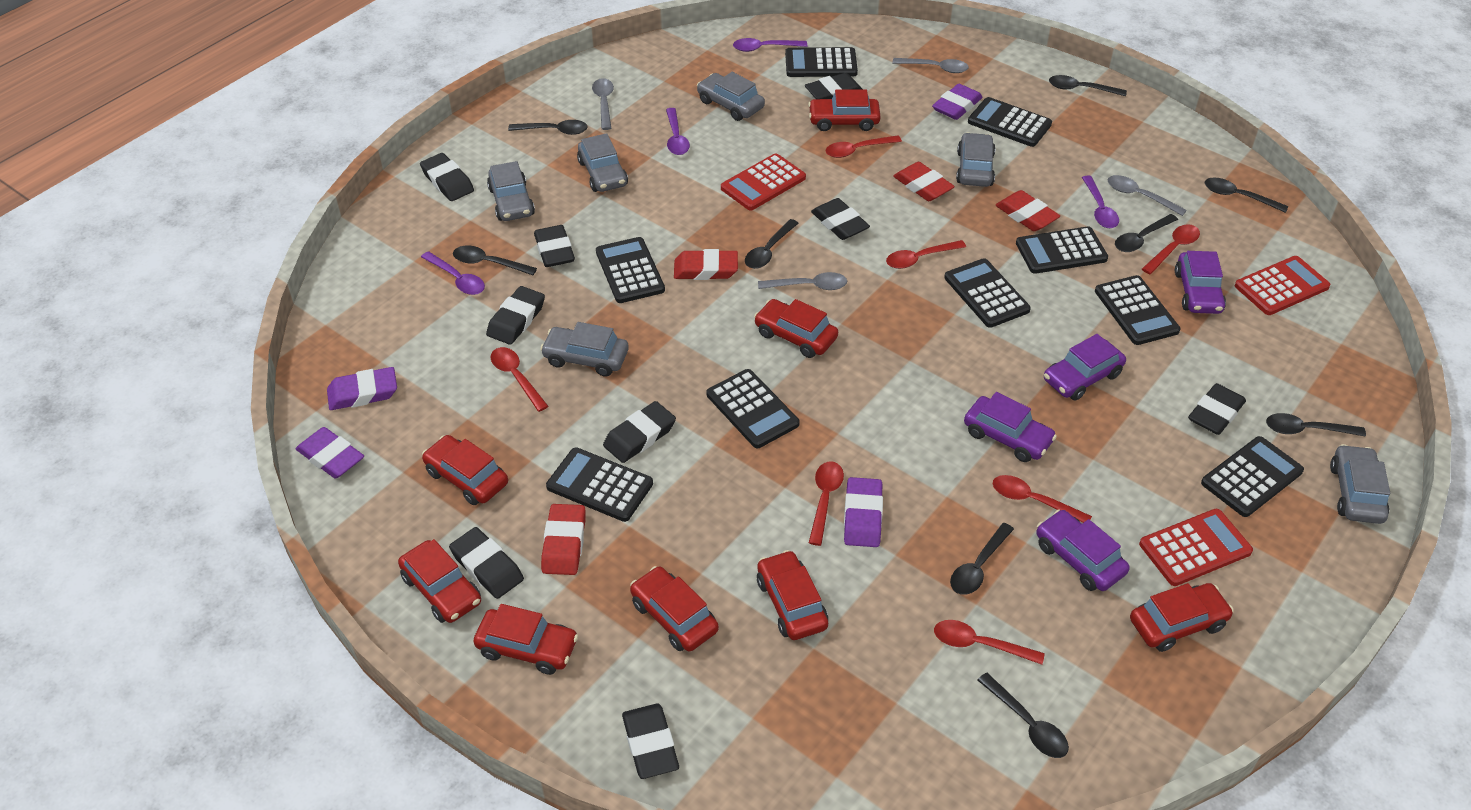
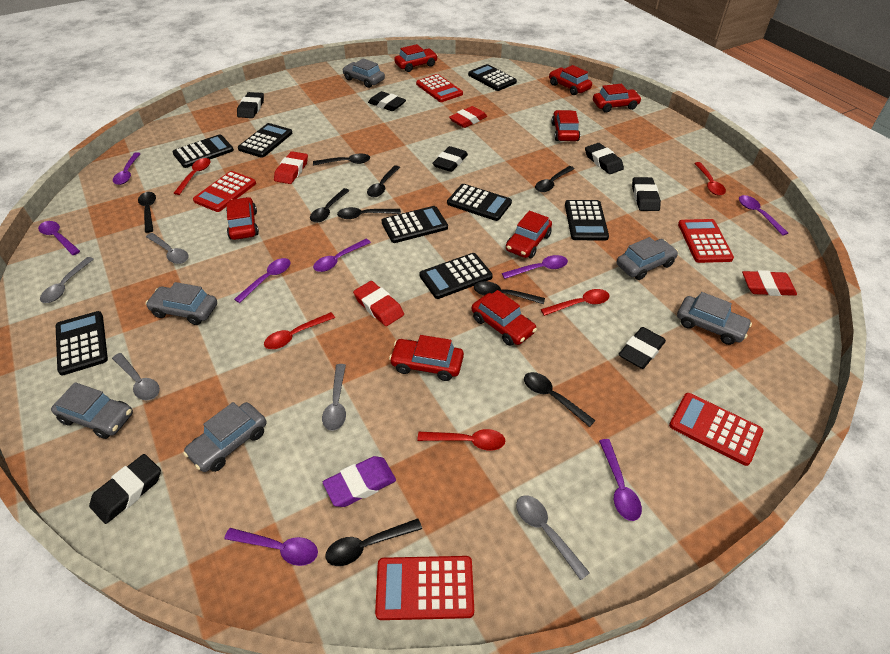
black calculator: [546,447,653,522] [596,237,665,303] [707,369,800,448] [785,47,858,77] [944,258,1031,328] [968,97,1052,147] [1016,226,1108,274] [1095,275,1180,345] [1201,436,1304,517] = 9 -> [56,311,108,375] [173,134,234,168] [238,123,293,158] [382,206,448,243] [419,253,493,299] [447,184,512,221] [468,64,517,91] [565,200,609,240] = 8
black eraser: [420,153,474,201] [449,527,524,599] [486,286,545,345] [534,225,575,267] [603,401,676,463] [622,704,679,779] [805,73,862,99] [811,198,870,240] [1188,383,1246,435] = 9 -> [89,454,161,524] [237,92,264,118] [368,91,406,111] [432,146,468,172] [585,143,624,174] [619,327,666,369] [632,177,661,211] = 7
grey spoon: [592,78,614,130] [758,272,847,290] [892,58,969,73] [1108,175,1187,216] = 4 -> [40,257,94,303] [112,353,160,400] [146,233,189,264] [322,364,346,431] [516,495,590,580] = 5
purple car: [964,392,1057,462] [1036,510,1129,591] [1044,334,1126,401] [1175,251,1226,314] = 4 -> none = 0
purple eraser: [296,427,364,479] [327,367,397,410] [844,477,883,547] [932,84,983,120] = 4 -> [323,456,396,507] = 1
purple spoon: [421,251,485,295] [666,108,690,155] [733,38,807,52] [1082,175,1119,228] = 4 -> [38,221,80,255] [113,152,141,185] [224,528,318,566] [234,258,291,303] [313,239,371,272] [502,255,568,279] [599,439,642,521] [739,195,788,236] = 8
red calculator: [721,153,806,211] [1139,509,1253,586] [1235,256,1330,315] = 3 -> [193,171,256,212] [375,556,474,620] [416,74,463,102] [669,393,764,466] [678,219,734,263] = 5
red spoon: [490,347,548,412] [809,462,844,546] [825,135,902,158] [886,240,966,269] [934,620,1045,665] [993,475,1092,523] [1142,224,1200,274] = 7 -> [174,158,210,195] [264,312,335,349] [417,429,505,451] [541,289,610,316] [694,162,726,196] = 5

